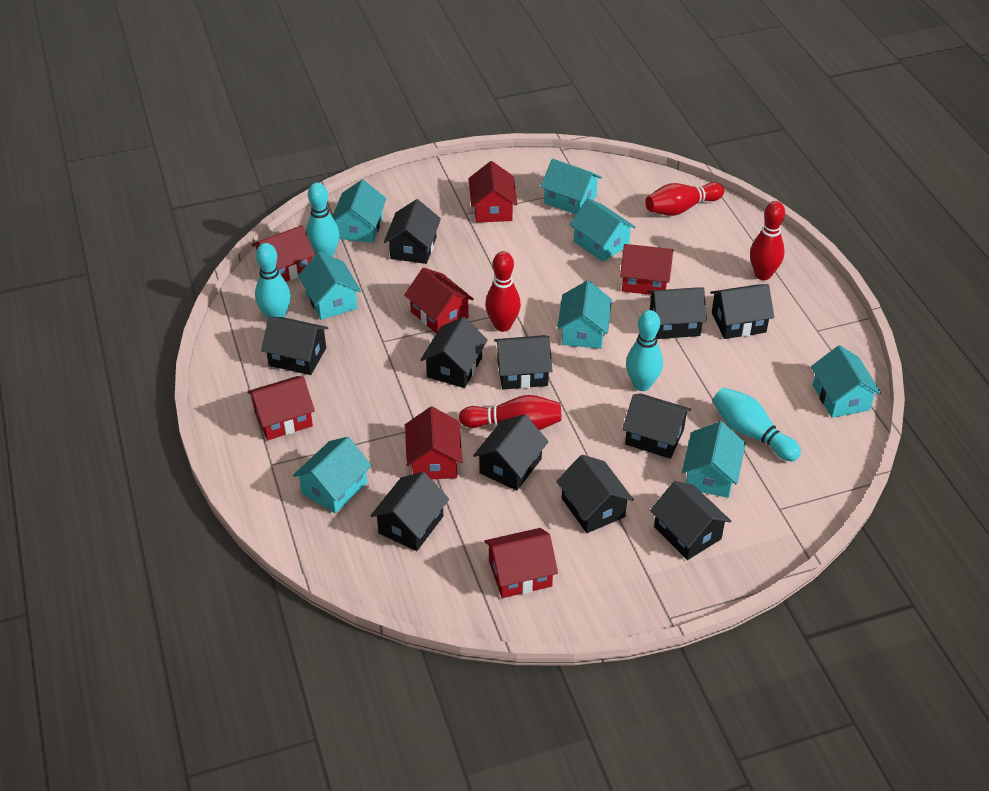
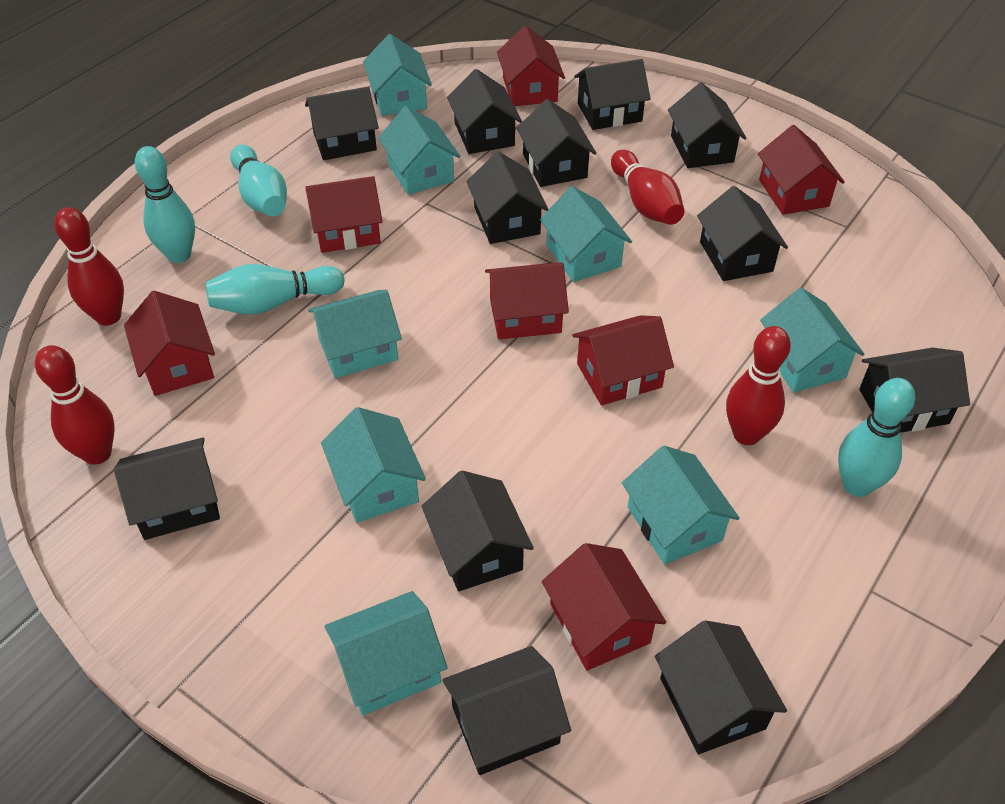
black house: [261,317,328,375] [370,472,449,551] [384,199,441,264] [420,317,488,388] [473,414,549,491] [494,335,552,390] [556,455,634,533] [622,393,691,459] [648,287,707,339] [650,481,731,560] [710,284,774,339] = 11 -> [114,437,220,540] [305,87,379,160] [421,470,534,591] [442,646,571,775] [447,69,522,154] [466,151,549,244] [517,99,597,187] [574,59,651,130] [655,620,787,754] [668,82,746,168] [697,186,788,281] [859,348,970,433] = 12

